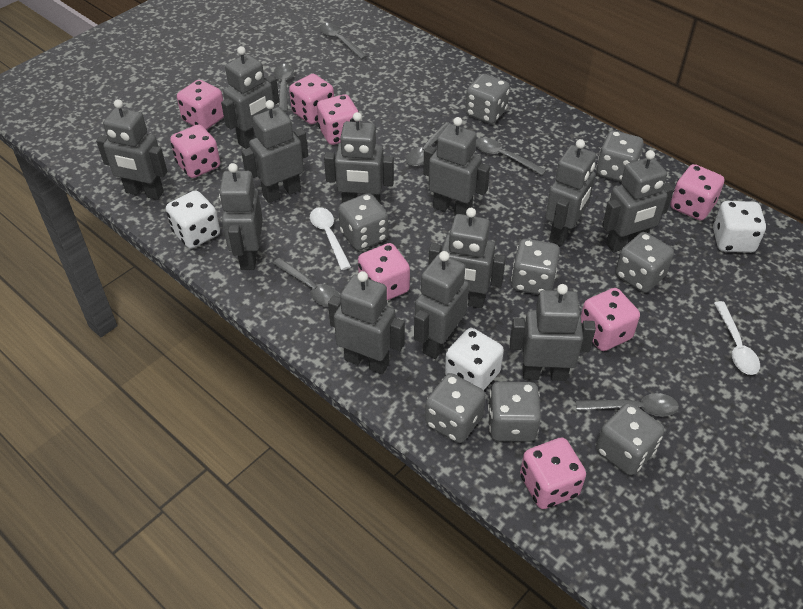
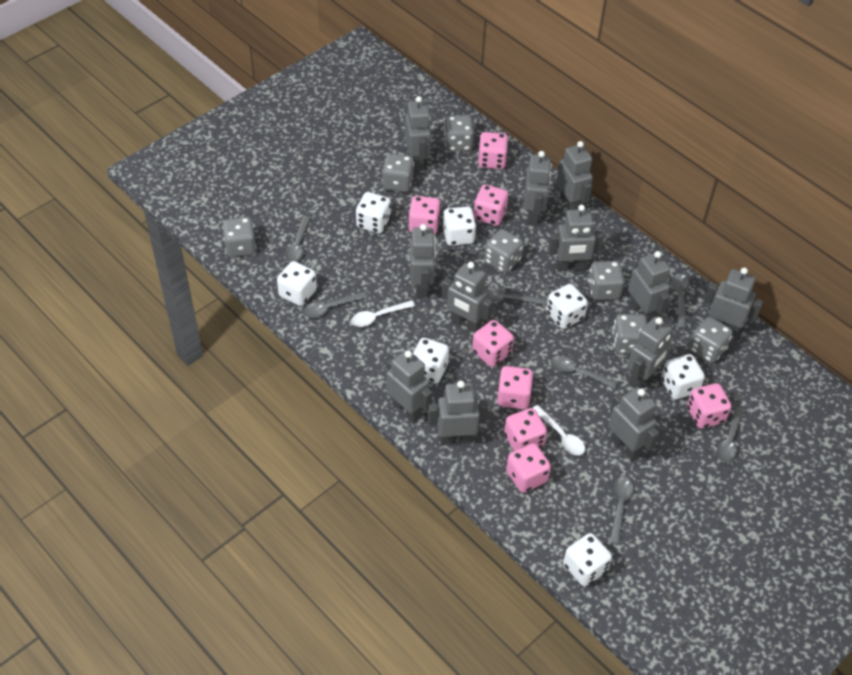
grey dice: [338,193,388,251] [425,373,486,443] [465,74,510,124] [488,382,541,442] [511,239,560,295] [596,130,644,182] [596,403,664,475] [615,232,674,293] = 8 -> [222,217,256,257] [382,153,414,192] [444,115,474,151] [484,229,523,273] [588,261,624,300] [612,314,647,354] [689,316,733,363] = 7
grey spoon: [272,258,340,307] [274,64,294,112] [319,23,367,60] [406,122,450,166] [476,138,547,176] [575,393,679,416] = 6 -> [285,216,311,262] [303,291,367,318] [489,288,547,305] [550,356,618,388] [609,477,634,545] [671,274,689,329] [717,406,744,463] = 7
white dice: [166,190,220,249] [445,328,504,391] [713,201,766,253] = 3 -> [277,261,317,306] [356,192,391,233] [413,338,449,383] [443,206,476,246] [546,284,588,329] [563,533,612,586] [661,354,705,399] = 7

